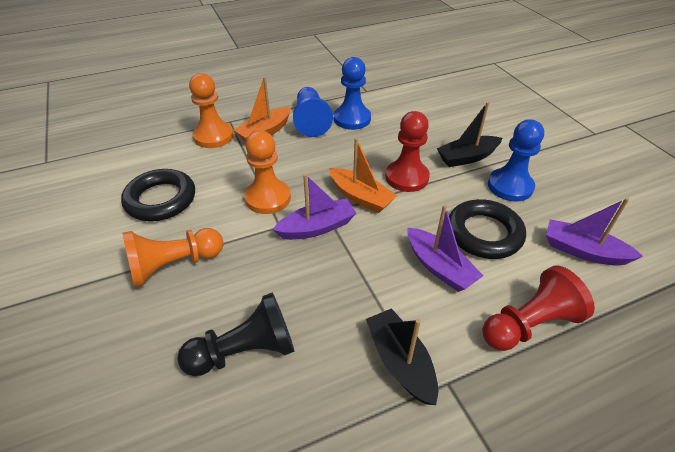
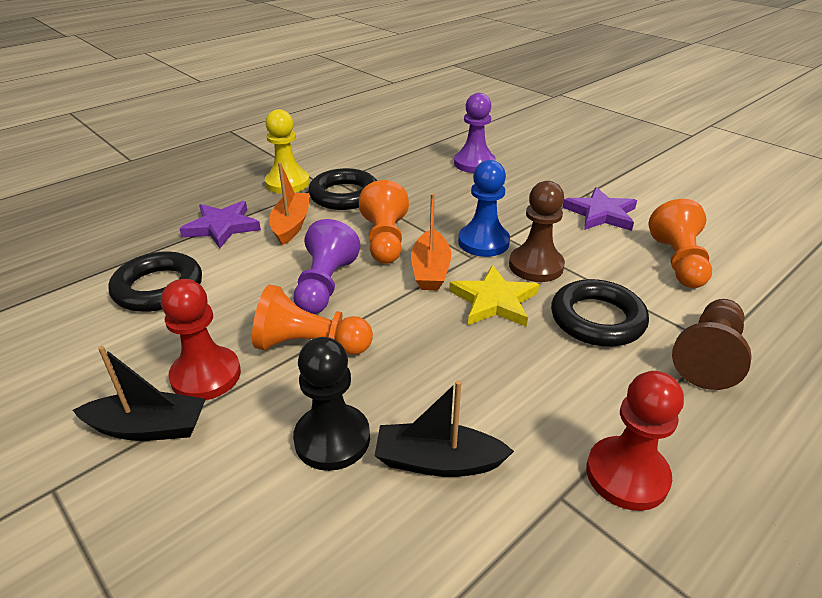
black ring: [121,169,195,221] [449,199,526,259] = 2 -> [108,251,202,312] [308,168,377,210] [551,279,649,347] = 3
blue pawn: [293,87,333,137] [334,57,371,130] [488,119,544,201] = 3 -> [458,160,510,257] = 1
brown pawn: none = 0 -> [509,181,565,282] [672,299,752,390] = 2
purple boat: [273,174,357,240] [407,205,483,292] [546,198,643,266] = 3 -> none = 0
purple pawn: none = 0 -> [294,219,361,314] [454,93,496,173] = 2
purple star: none = 0 -> [180,201,261,248] [562,187,637,231] = 2
yellow pawn: none = 0 -> [265,109,310,194] = 1
yellow star: none = 0 -> [449,265,539,327] = 1

